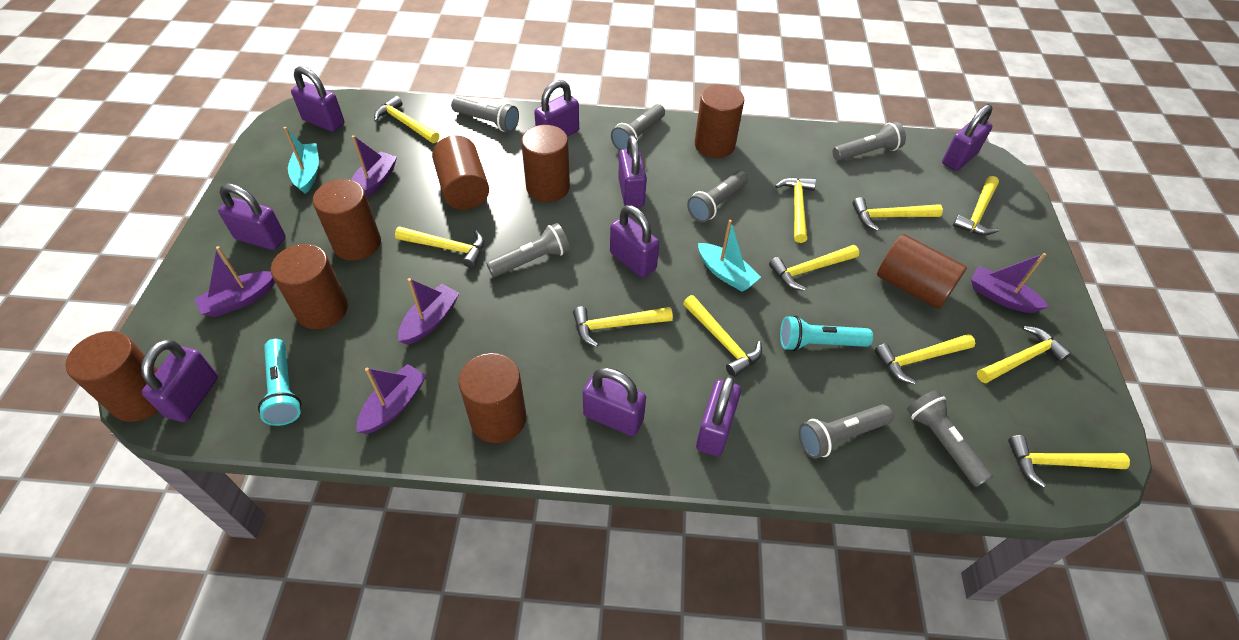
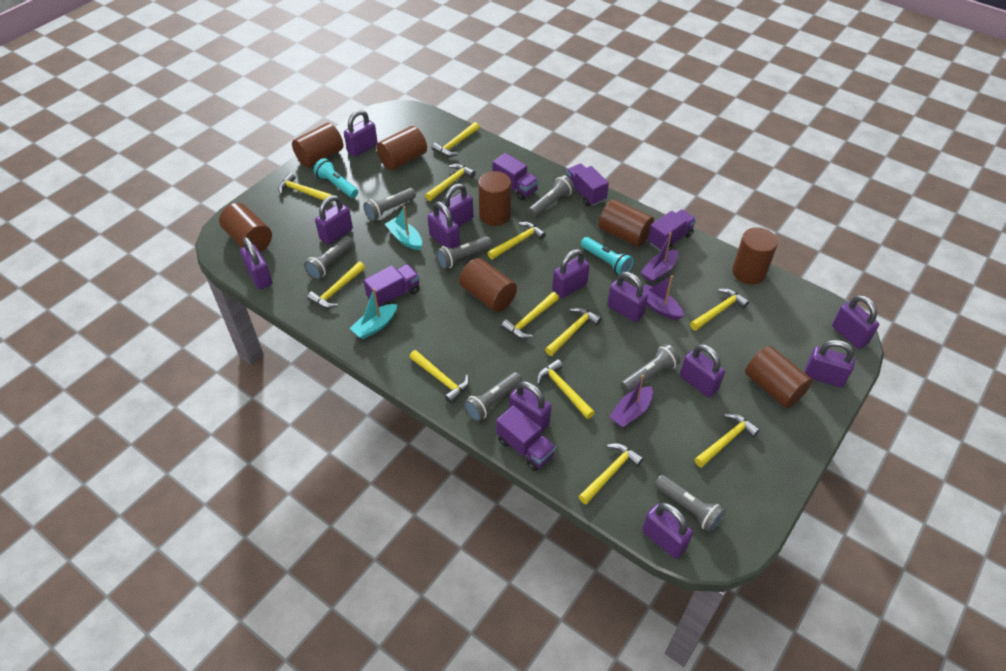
purple boat: [194,246,274,317] [351,135,397,197] [357,364,426,434] [398,278,460,345] [971,253,1049,313] = 5 -> [609,375,653,428] [641,232,679,283] [643,276,684,320] = 3
purple padlock: [141,340,218,422] [218,184,286,250] [291,66,344,132] [534,80,579,137] [583,368,646,436] [610,205,659,278] [618,135,647,207] [696,375,741,456] [942,104,993,171] = 9 -> [240,237,272,289] [315,195,353,245] [344,110,378,157] [428,202,460,248] [439,183,473,227] [509,381,552,433] [552,249,590,298] [607,272,648,322] [642,503,693,559] [680,344,725,397] [804,340,855,388] [832,295,879,349] = 12
purple truck: none = 0 -> [364,264,420,307] [492,153,539,200] [496,406,556,471] [566,163,609,206] [648,209,696,252] = 5
yellow hammer: [374,96,439,143] [395,226,484,268] [573,307,673,347] [683,295,762,377] [769,245,859,291] [775,177,816,243] [852,197,943,231] [875,334,975,384] [953,176,999,235] [977,326,1072,383] [1008,435,1130,487] = 11 -> [278,172,332,203] [307,262,365,308] [409,350,469,404] [425,164,476,201] [432,122,480,156] [488,222,546,260] [501,292,559,339] [537,359,595,419] [545,307,602,356] [578,443,644,504] [690,288,749,331] [694,413,760,468] = 12

